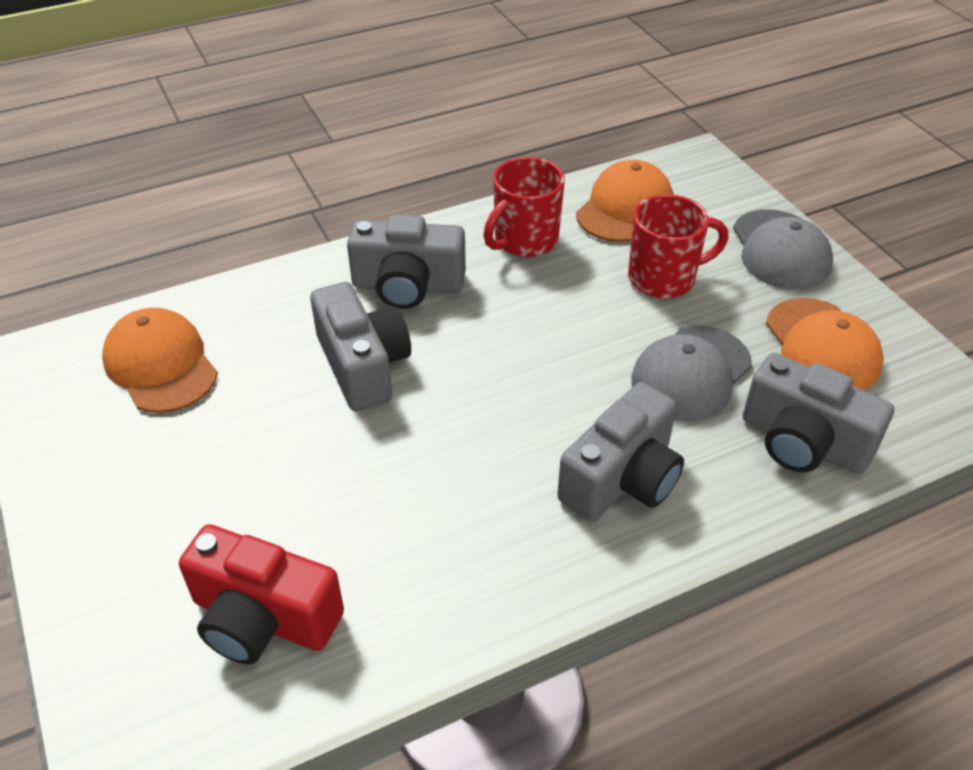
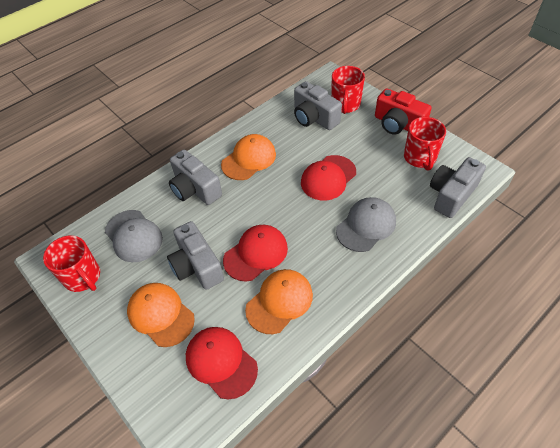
red cap: none = 0 -> [186,327,258,399] [223,225,288,282] [301,155,356,201] = 3
red mug: [483,157,565,257] [628,194,729,298] = 2 -> [43,235,100,292] [331,66,365,114] [404,117,446,171] = 3

